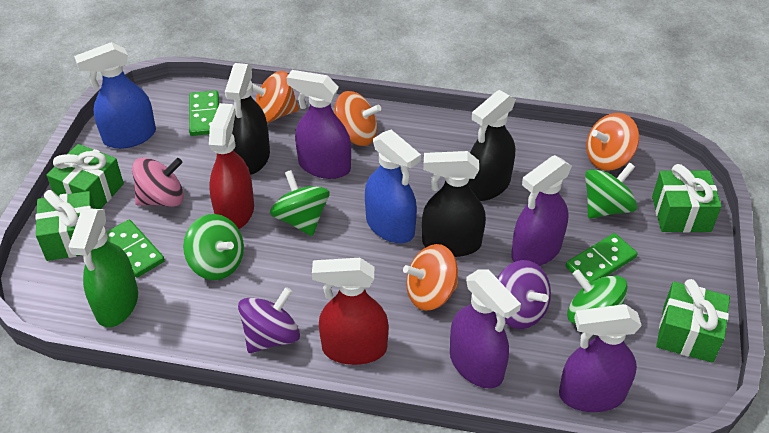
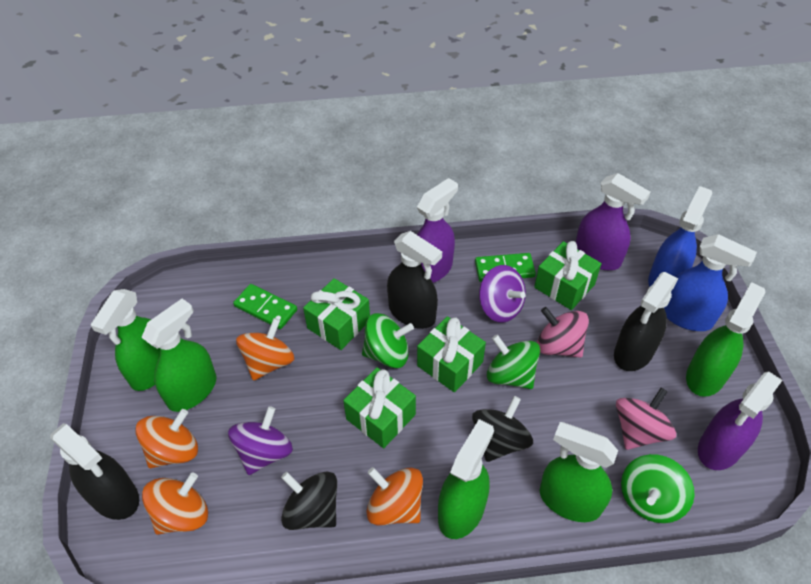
black spinning top: none = 0 -> [281,471,337,530] [472,396,533,462] = 2
green domino: [106,219,165,277] [189,91,219,136] [566,233,637,283] = 3 -> [233,284,297,329] [475,253,536,282] = 2
green spinning top: [183,214,244,280] [270,170,330,236] [567,269,628,324] [585,162,637,219] = 4 -> [362,313,414,368] [487,334,540,389] [621,454,695,523] = 3
green spray bottle: [68,208,138,327] = 1 -> [91,289,160,391] [141,299,216,412] [438,419,494,539] [540,422,618,522] [686,282,765,397] = 5
pink spinning top: [132,158,184,207] = 1 -> [537,307,589,358] [616,388,676,450] = 2
purple spray bottle: [286,70,351,179] [450,269,521,389] [511,155,572,266] [559,304,642,412] = 4 -> [417,178,458,283] [576,173,650,270] [698,371,782,470] = 3
red spray bottle: [209,103,254,229] [312,258,389,365] = 2 -> none = 0

